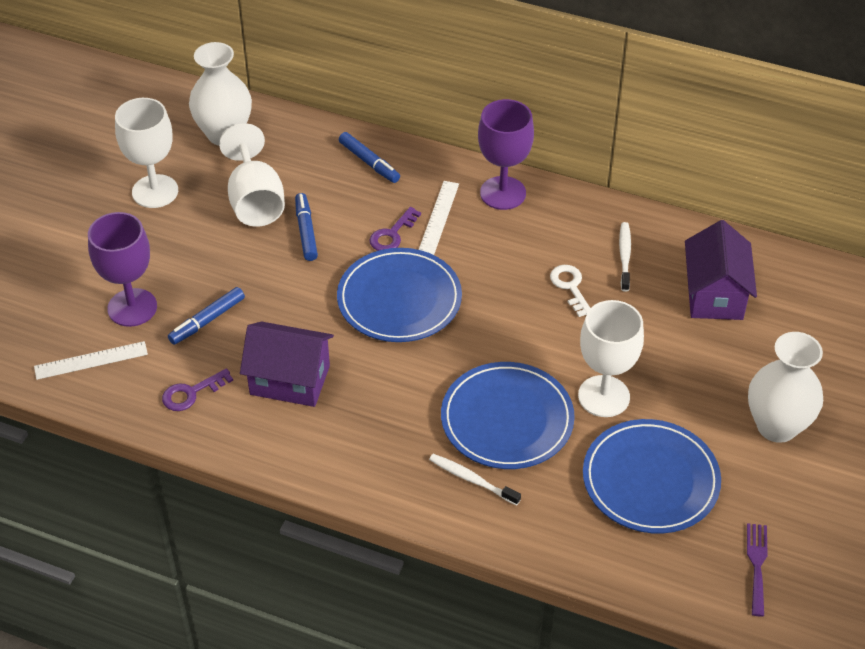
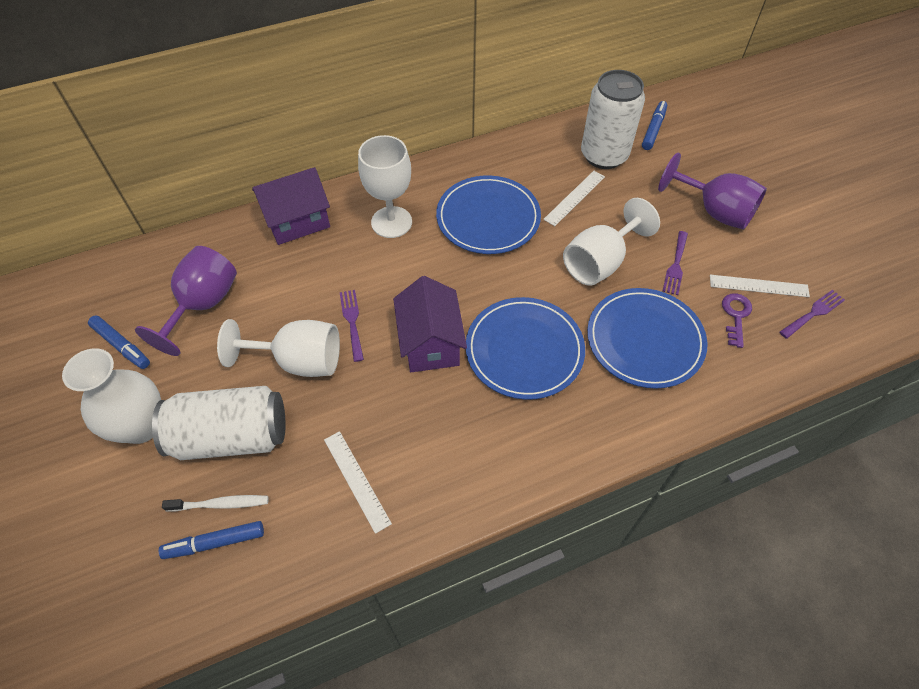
purple fork: [747,523,768,617] = 1 -> [340,290,364,362] [663,231,688,295] [779,290,845,339] = 3
purple key: [162,369,233,411] [370,207,421,251] = 2 -> [722,293,752,348] = 1
white can: none = 0 -> [152,386,286,460] [581,70,645,169] = 2
white key: [550,265,590,317] = 1 -> none = 0
white ruler: [34,341,148,380] [419,181,459,255] = 2 -> [324,431,392,534] [543,171,605,226] [710,275,810,297] = 3
white toothbrush: [429,454,521,505] [619,222,631,292] = 2 -> [162,495,269,512] = 1
white vase: [189,42,252,146] [748,332,823,443] = 2 -> [62,348,161,444] = 1

